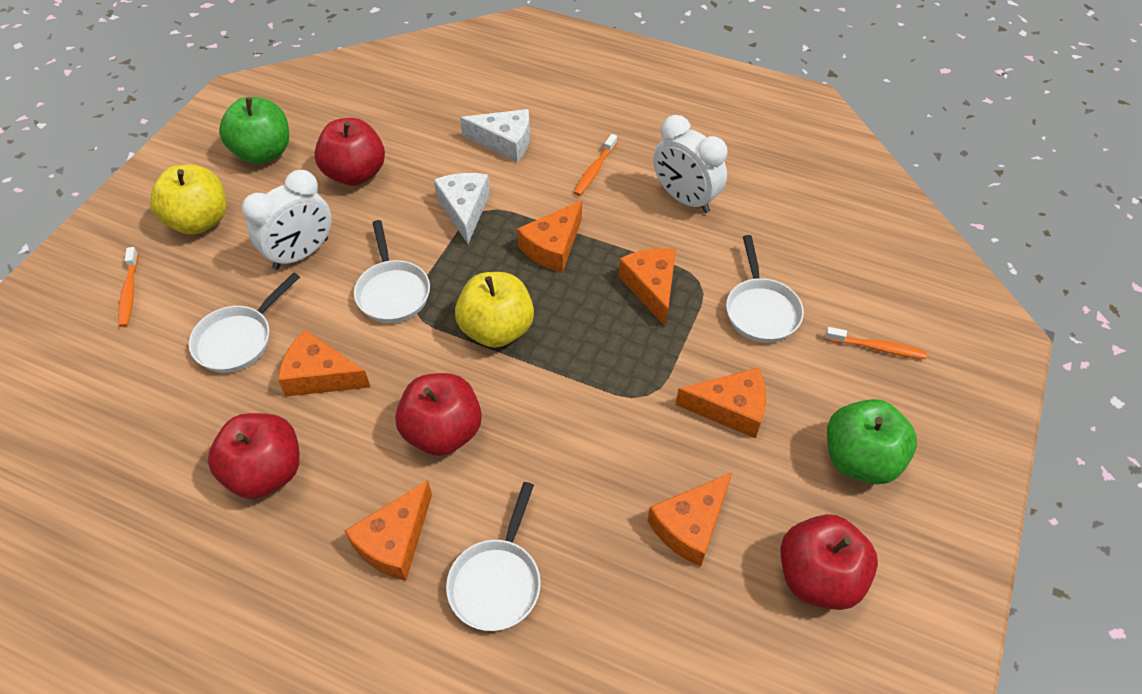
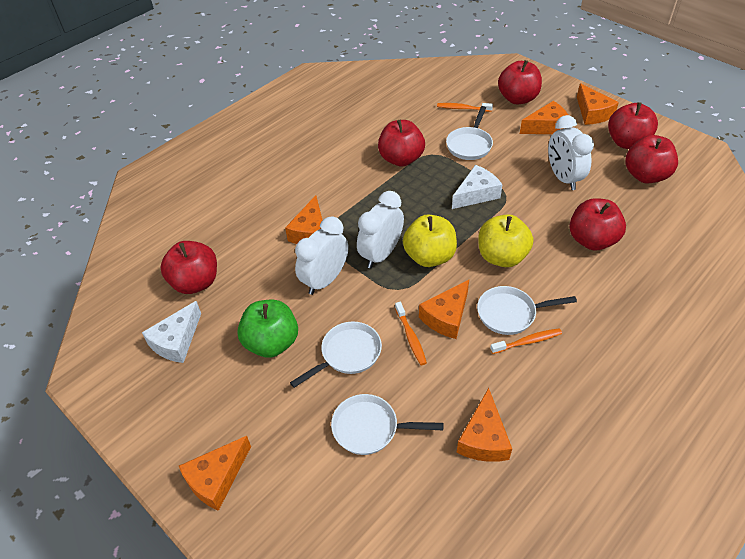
green apple: [219,97,289,164] [827,399,917,484] = 2 -> [237,300,298,358] = 1
red apple: [208,413,300,499] [314,118,385,186] [395,373,482,456] [780,514,878,610] = 4 -> [161,241,217,294] [378,120,425,167] [498,60,542,104] [569,198,626,250] [608,102,658,149] [625,135,678,183] = 6
white clock: [242,170,332,270] [653,115,728,213] = 2 -> [295,217,348,295] [357,191,404,268] [548,115,594,190] = 3

